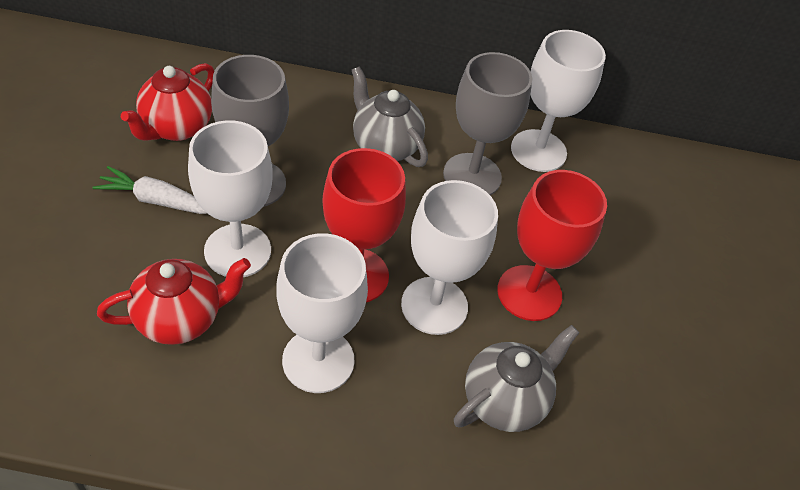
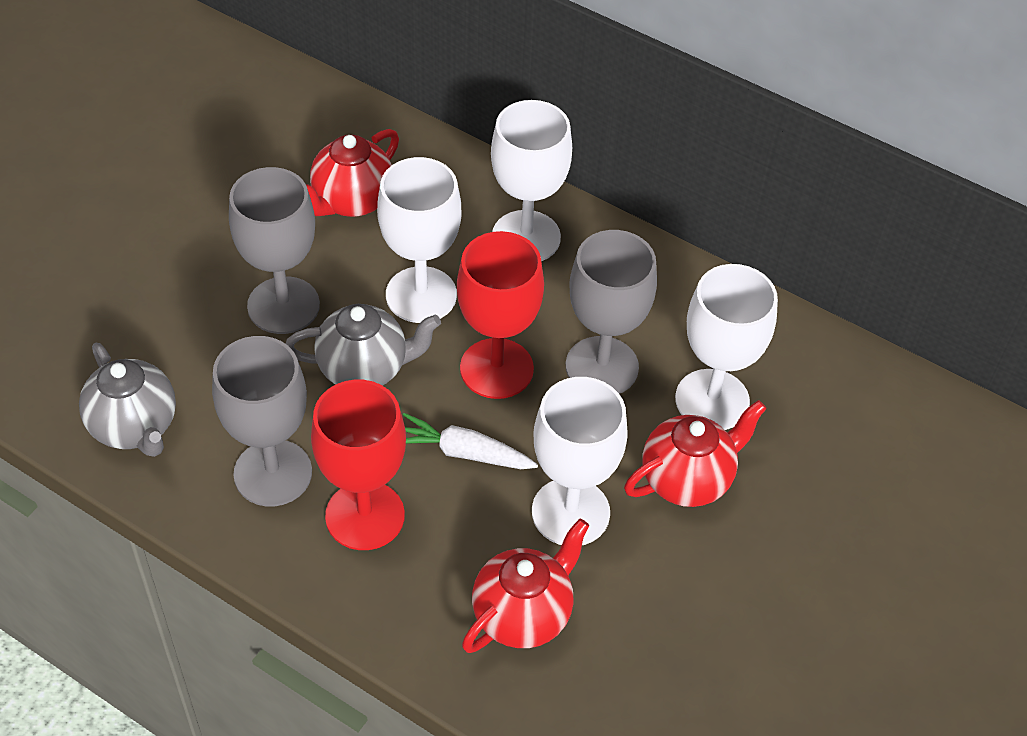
grey goblet: [211,55,289,207] [443,52,532,195] = 2 -> [212,336,312,506] [229,167,320,334] [566,230,657,394] = 3
red teapot: [97,258,251,345] [121,63,214,141] = 2 -> [306,129,399,217] [462,519,590,653] [624,400,767,507] = 3

